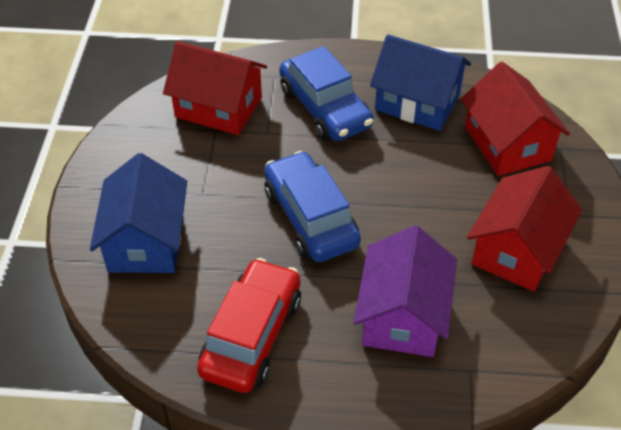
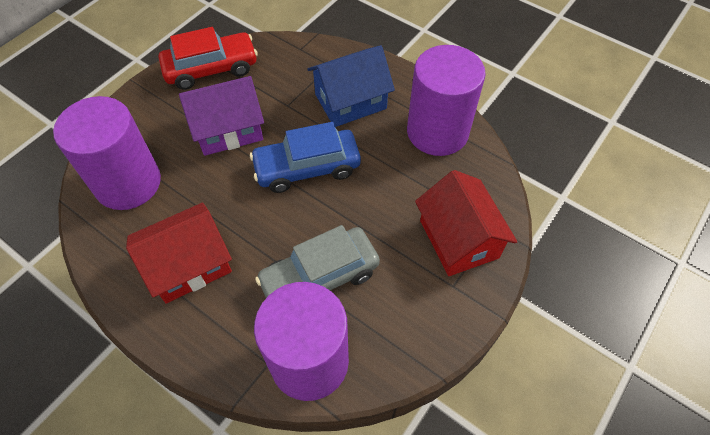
blue car: [264,151,361,262] [279,46,374,141] = 2 -> [250,122,361,193] = 1
blue house: [90,153,187,273] [370,35,471,131] = 2 -> [307,45,395,127] = 1
grey car: none = 0 -> [255,225,380,298] = 1
purple cylinder: none = 0 -> [53,96,161,210] [254,282,349,401] [407,45,486,156] = 3
red house: [163,41,267,135] [461,62,570,176] [467,166,582,291] = 3 -> [126,203,232,304] [415,170,517,276] = 2

